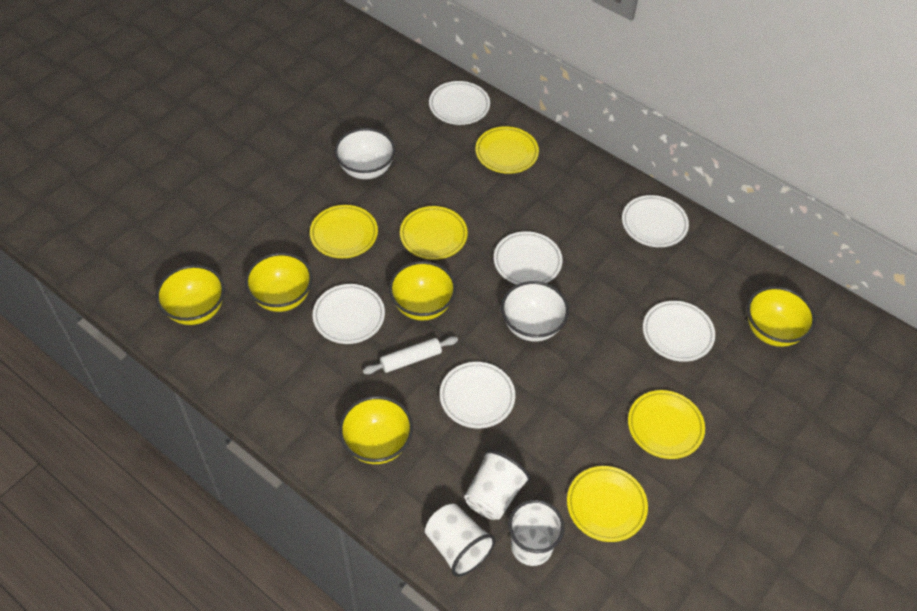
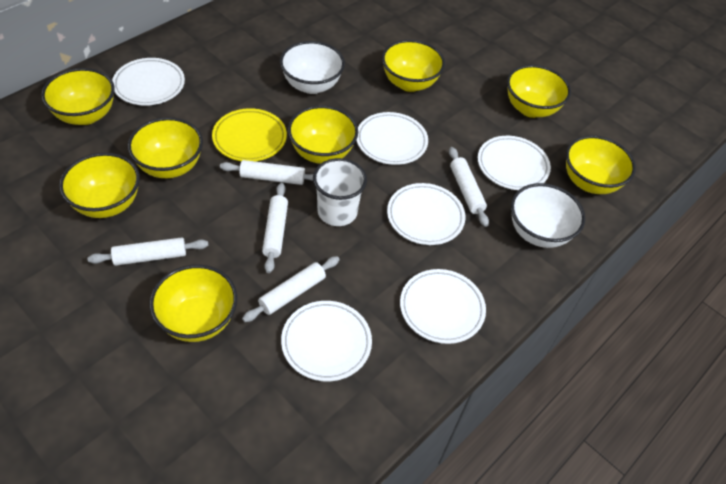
white cup: [425,504,495,577] [464,450,530,520] [508,500,565,566] = 3 -> [313,158,367,226] = 1
white rolling pin: [363,336,458,375] = 1 -> [87,237,209,266] [220,160,313,185] [242,256,340,322] [262,183,288,273] [449,147,489,227] = 5
yellow bowl: [156,265,225,325] [245,253,313,312] [339,396,413,464] [389,261,456,321] [747,286,815,347] = 5 -> [41,68,115,125] [59,153,140,218] [128,117,203,178] [149,265,237,342] [288,105,358,164] [382,40,445,92] [507,65,571,118] [566,135,636,194] = 8
yellow plate: [310,205,378,258] [400,206,468,260] [475,126,539,174] [567,466,648,542] [628,390,705,459] = 5 -> [212,108,287,161] = 1

